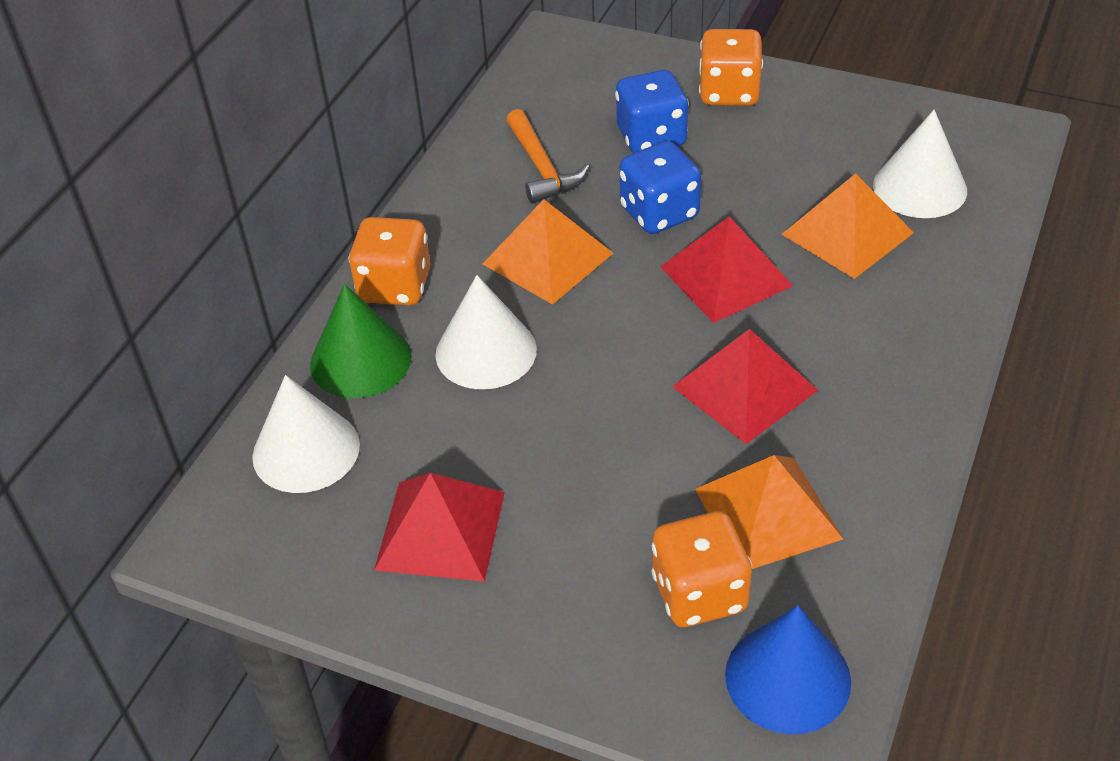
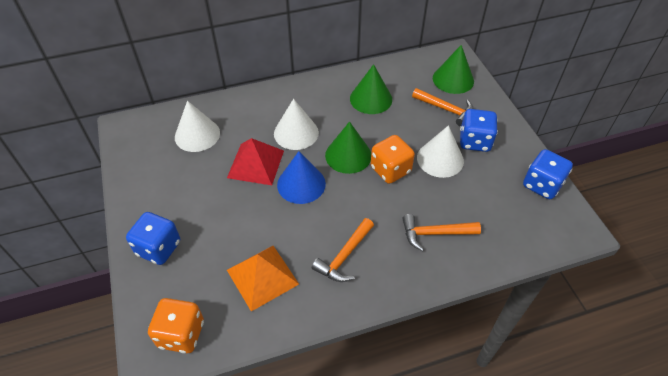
blue dice: [615,70,689,153] [619,141,701,234] = 2 -> [126,212,180,265] [460,109,498,152] [523,149,573,199] = 3
green cone: [310,284,412,398] = 1 -> [325,121,371,174] [350,64,392,114] [433,45,474,94] = 3
orange dice: [349,217,430,306] [652,511,752,627] [699,29,763,106] = 3 -> [148,298,204,353] [371,135,415,184] = 2
orange hammer: [506,109,590,204] = 1 -> [312,218,374,282] [402,214,481,251] [412,88,474,127] = 3
orange pyramid: [483,199,613,305] [695,455,843,569] [782,173,914,279] = 3 -> [227,246,299,311] = 1
red pyramid: [374,473,505,582] [660,216,793,323] [673,329,818,444] = 3 -> [227,138,284,185] = 1

